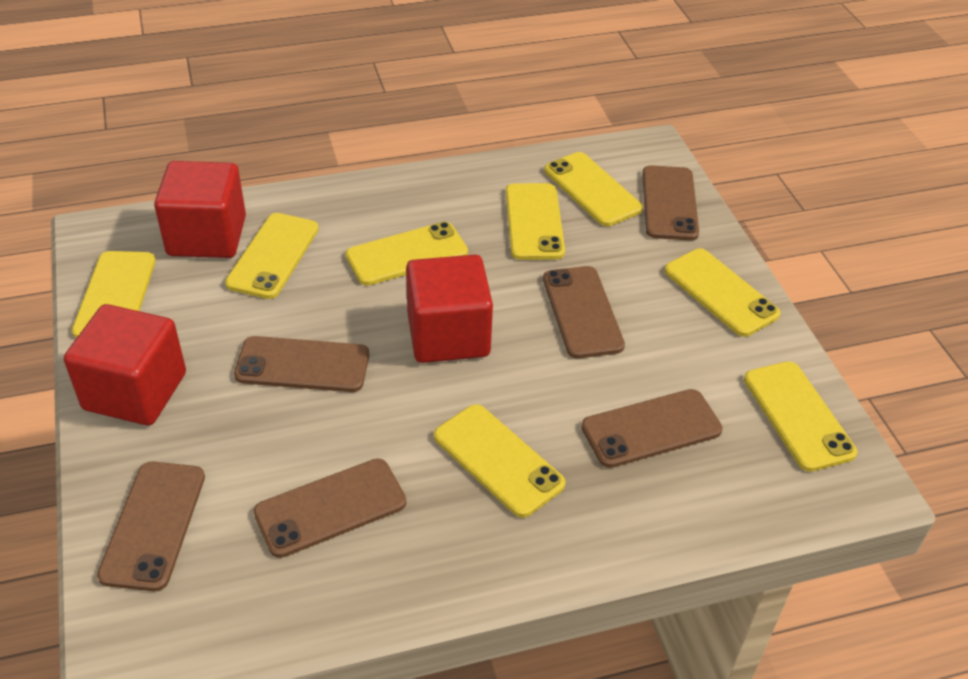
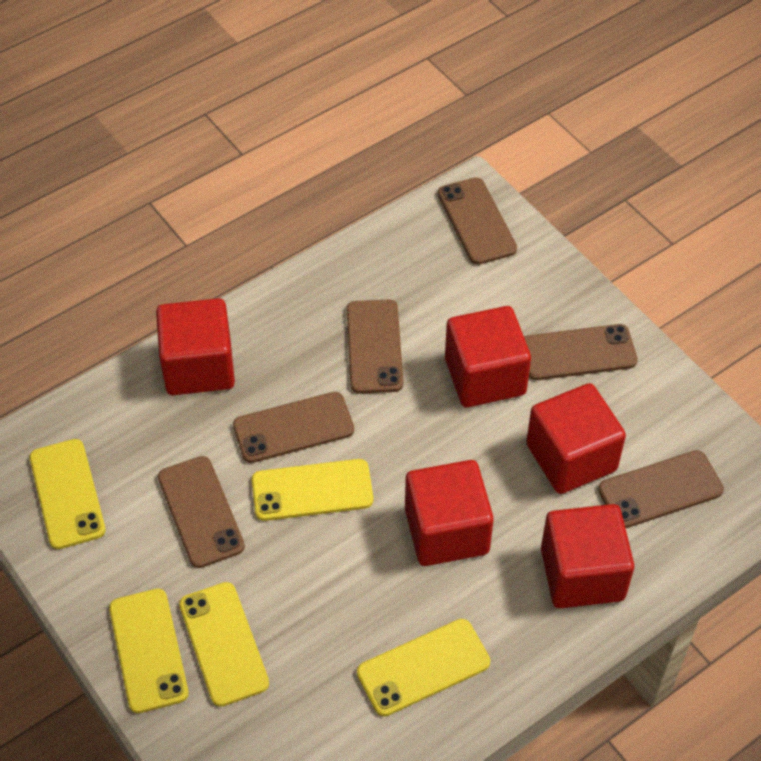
red cube: [64,304,186,425] [154,161,246,258] [406,255,493,363] = 3 -> [156,298,235,395] [405,460,494,566] [445,306,531,407] [526,383,626,494] [541,504,634,608] = 5
yellow phone: [72,251,156,338] [225,213,319,299] [346,222,468,286] [434,404,566,518] [506,183,565,260] [544,152,643,226] [664,248,781,337] [744,361,857,472] = 8 -> [29,439,106,549] [109,589,189,713] [179,582,269,707] [252,459,373,521] [357,619,490,716] = 5

